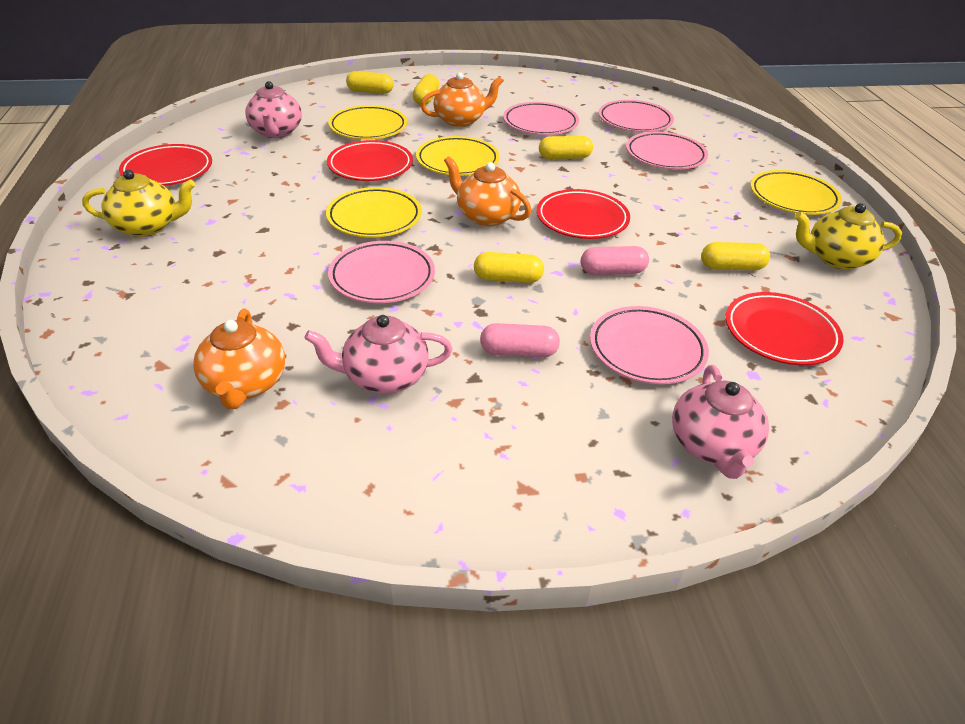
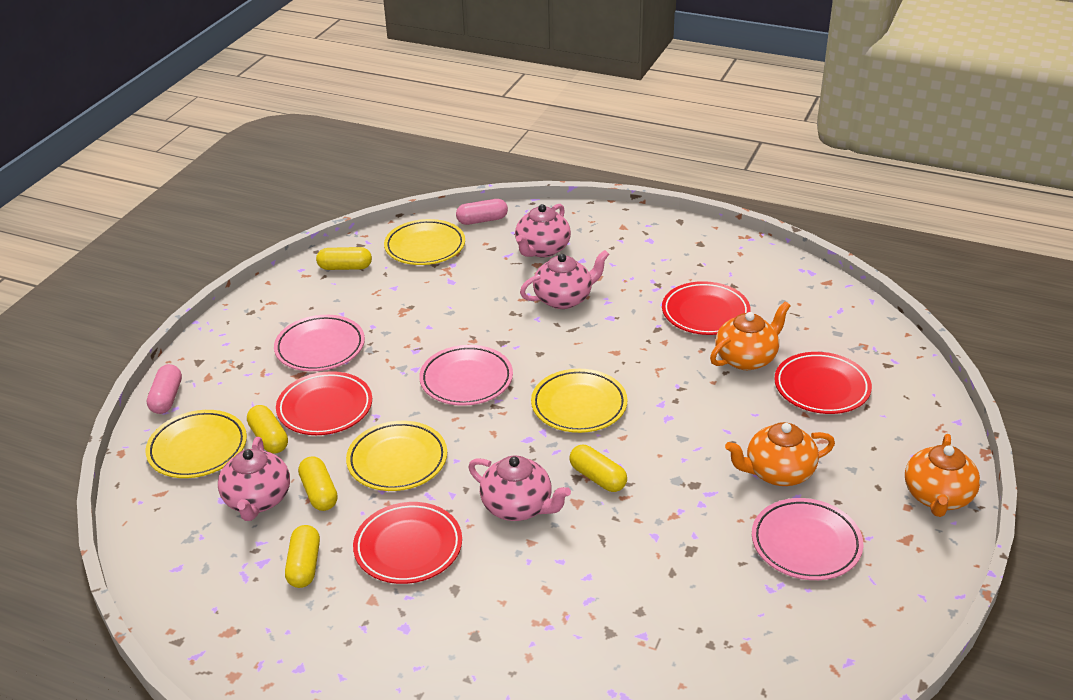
pink plate: [328,241,435,303] [503,102,579,135] [590,306,709,384] [598,100,674,132] [626,132,708,170] = 5 -> [274,315,365,371] [419,345,513,406] [752,498,863,580] = 3
pink teapot: [245,81,302,138] [304,315,453,394] [672,365,769,479] = 3 -> [218,437,290,521] [468,455,571,521] [515,204,571,258] [520,250,610,309] = 4
yellow teapot: [82,170,195,237] [794,203,902,269] = 2 -> none = 0

